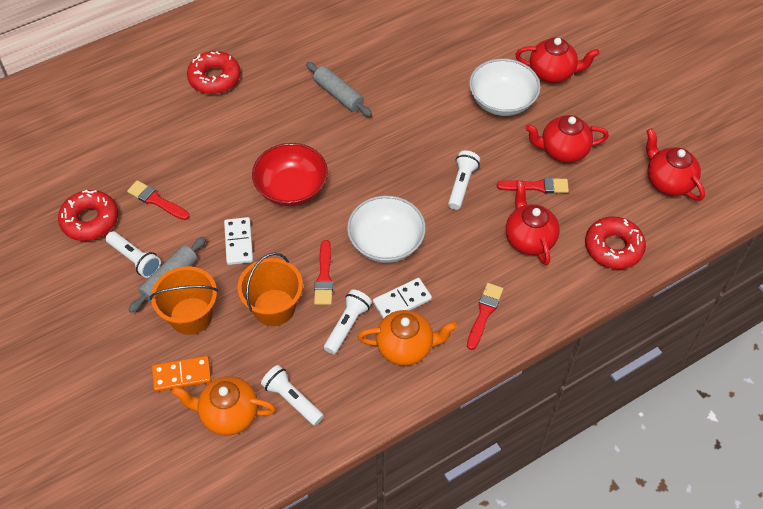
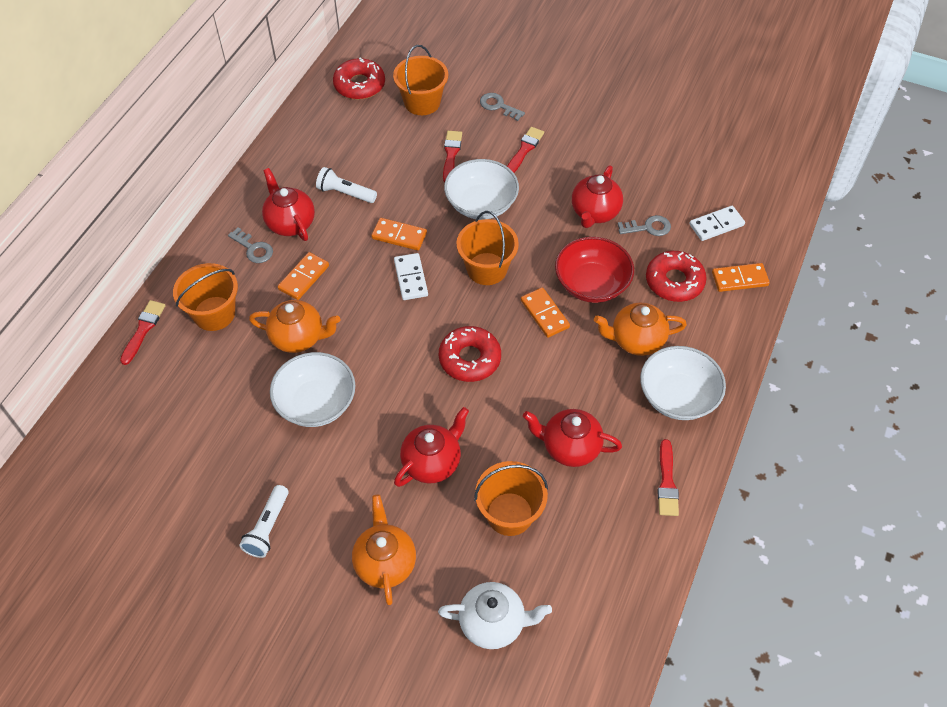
grey key: none = 0 -> [228,227,273,263] [480,93,525,121] [618,215,671,236] = 3
grey rolling pin: [128,236,206,313] [306,62,372,117] = 2 -> none = 0
orange bucket: [150,266,218,335] [237,252,303,326] = 2 -> [173,263,238,331] [393,45,448,115] [456,211,519,285] [474,461,548,536] = 4
orange domino: [152,356,211,392] = 1 -> [278,252,329,300] [371,218,427,251] [521,287,570,338] [712,263,770,292] = 4
orange teapot: [172,376,276,436] [358,310,457,366] = 2 -> [249,300,341,353] [352,495,416,605] [594,303,687,356] = 3
white bowl: [347,196,426,263] [469,59,540,116] = 2 -> [270,352,355,427] [444,159,519,220] [640,346,726,420] = 3
white flashlight: [106,231,161,278] [261,365,324,426] [324,289,372,354] [448,151,480,210] = 4 -> [239,485,289,558] [316,167,377,203] = 2
white teapot: none = 0 -> [438,582,552,649] = 1

